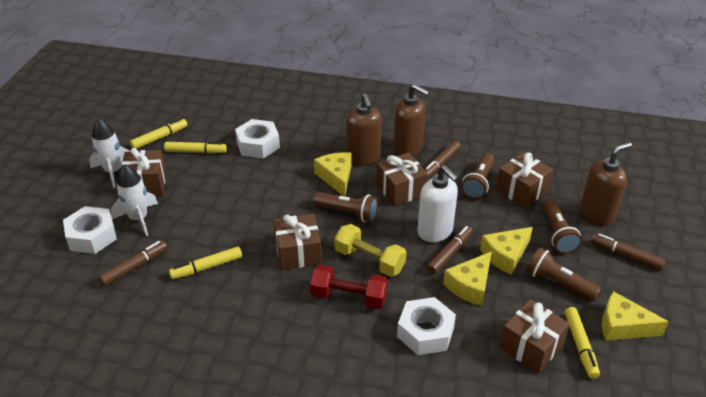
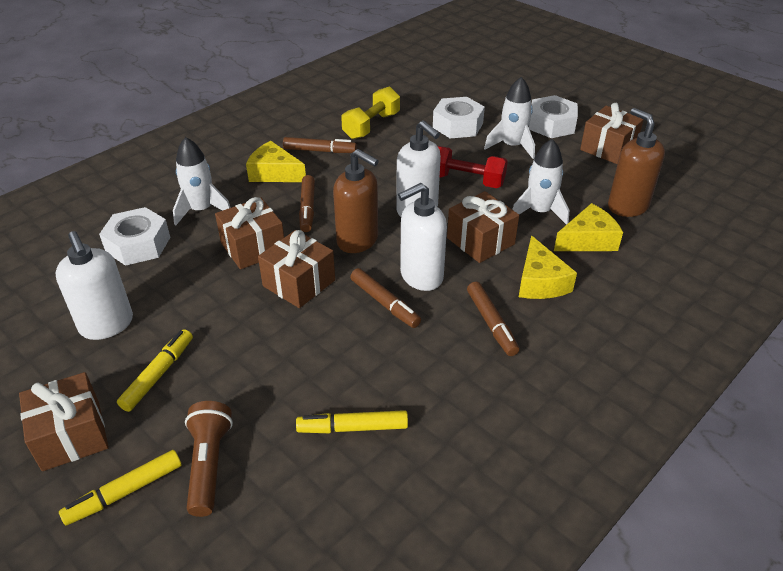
brown flashlight: [313,192,378,223] [461,153,495,199] [527,248,601,301] [542,199,582,254] = 4 -> [185,401,233,517] = 1
brown soap dispenser: [346,94,382,166] [393,84,430,156] [579,142,632,226] = 3 -> [333,149,379,253] [608,108,665,217] = 2
white rocket: [89,118,130,188] [111,164,158,236] = 2 -> [173,137,231,225] [484,77,535,159] [512,139,569,225] = 3
white soap dispenser: [417,165,459,242] = 1 -> [55,231,133,340] [396,120,441,217] [398,183,447,291] = 3
yellow cheese: [314,152,351,196] [443,251,492,306] [480,227,533,275] [602,291,669,341] = 4 -> [246,141,306,182] [519,235,577,299] [554,203,623,251] = 3
yellow marker: [130,118,188,149] [164,142,227,154] [169,246,242,279] [564,307,600,379] = 4 -> [59,450,182,526] [117,329,193,412] [296,410,408,433] = 3

